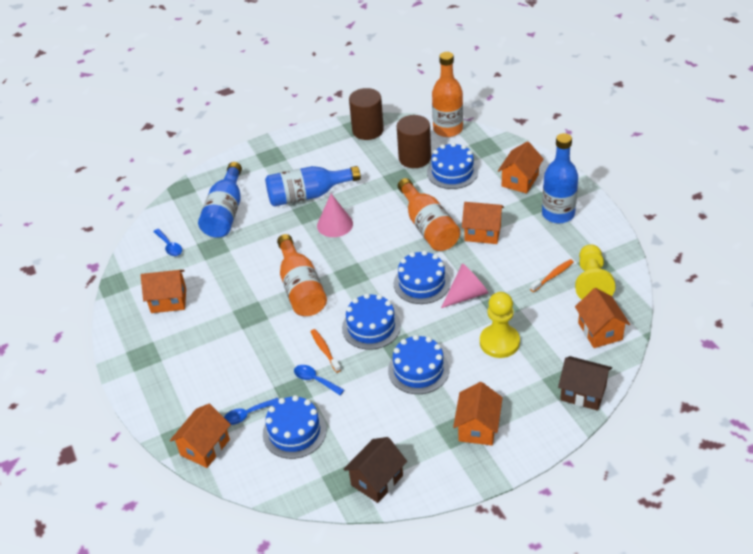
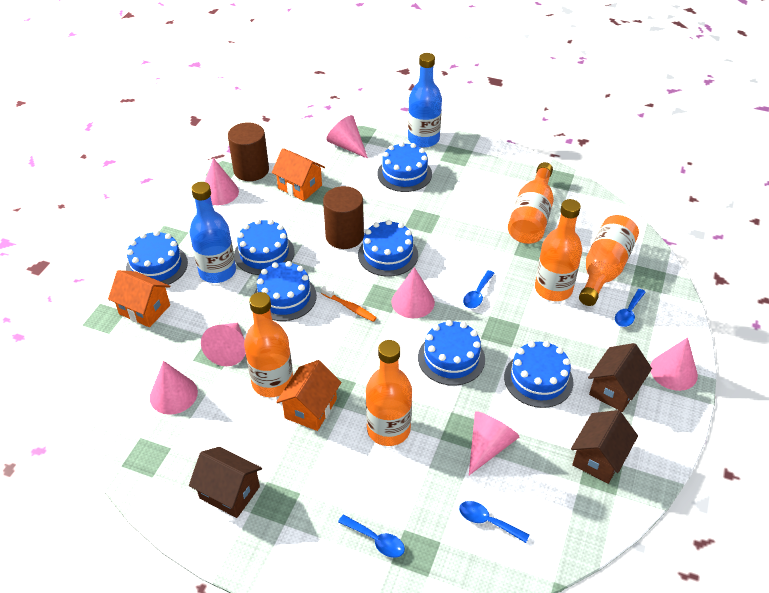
blue bottle: [198,162,242,238] [265,166,361,207] [542,133,578,223] = 3 -> [190,182,236,283] [408,53,442,148] = 2
blue cake: [263,395,327,459] [342,293,401,350] [388,335,449,394] [394,251,450,304] [427,142,478,189] = 5 -> [126,230,188,285] [234,219,295,275] [254,261,317,321] [358,220,418,277] [377,142,432,192] [418,320,485,386] [504,341,573,408] = 7
blue spoon: [153,229,182,256] [224,398,279,425] [294,365,344,395] = 3 -> [338,515,405,558] [459,501,529,543] [463,270,495,308] [615,289,646,327] = 4
brown house: [343,437,407,503] [558,356,612,411] = 2 -> [189,447,262,518] [571,410,638,484] [588,343,652,412] = 3
orange bottle: [277,234,327,316] [398,178,460,251] [432,52,463,137] = 3 -> [244,292,293,397] [366,340,412,446] [508,162,554,244] [535,199,582,301] [579,215,639,306] = 5
orange house: [141,270,186,313] [170,404,231,468] [453,382,503,445] [462,202,504,244] [498,141,544,194] [575,288,630,348] = 6 -> [108,270,171,327] [272,148,325,201] [276,360,341,431] = 3
orange toothbrush: [311,329,341,373] [530,259,574,292] = 2 -> [321,286,377,322] = 1
pink cone: [317,194,353,237] [441,263,488,308] = 2 -> [150,361,198,415] [201,322,246,366] [205,158,239,205] [326,115,368,159] [391,267,435,318] [469,411,519,475] [650,337,698,391] = 7
yellow pawn: [480,292,520,358] [575,245,616,300] = 2 -> none = 0

